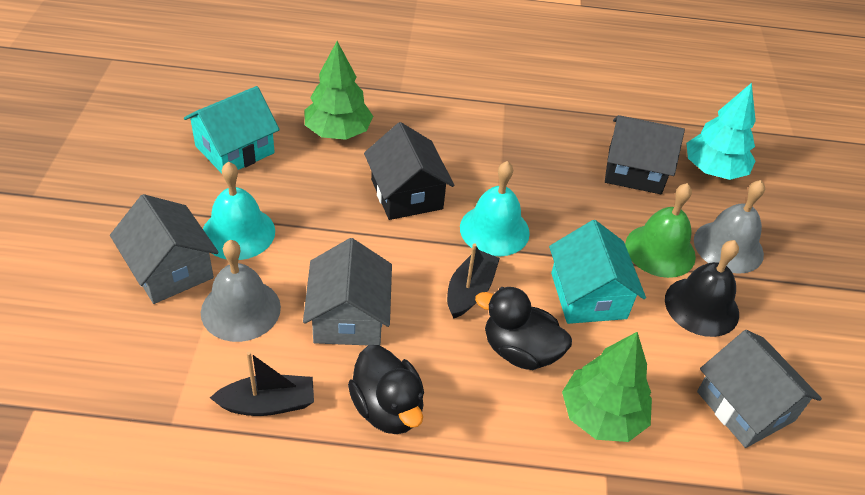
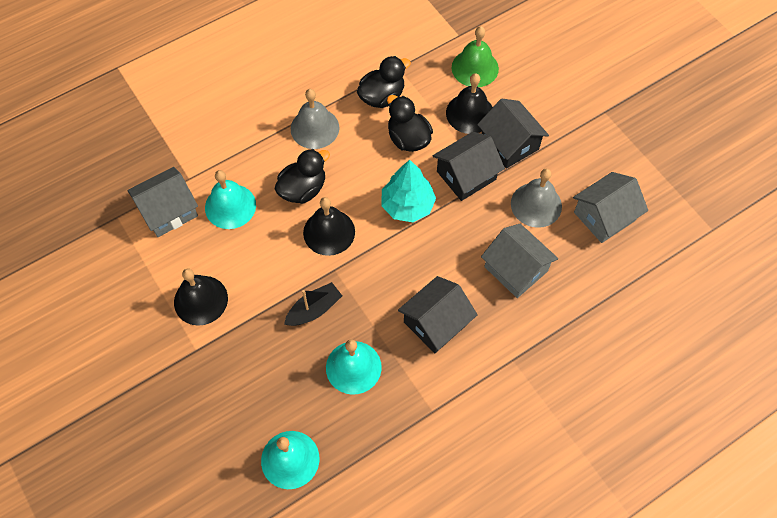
black bell: [665,240,739,337] = 1 -> [174,269,228,326] [303,197,355,256] [446,73,493,134] = 3
black boat: [210,351,314,416] [447,243,500,319] = 2 -> [284,282,342,326] = 1
black duck: [348,345,424,434] [475,287,572,370] = 2 -> [275,149,330,204] [357,56,411,108] [387,95,433,152] = 3
black house: [364,122,454,220] [605,115,685,194] = 2 -> [398,276,478,353] [433,132,505,201] [477,99,549,169] = 3
green tree: [304,41,373,140] [562,332,652,442] = 2 -> none = 0
turquoise bell: [203,162,275,260] [460,161,530,256] = 2 -> [205,170,256,229] [261,431,320,489] [326,339,382,395] = 3
turquoise house: [184,86,280,173] [549,220,646,324] = 2 -> none = 0

